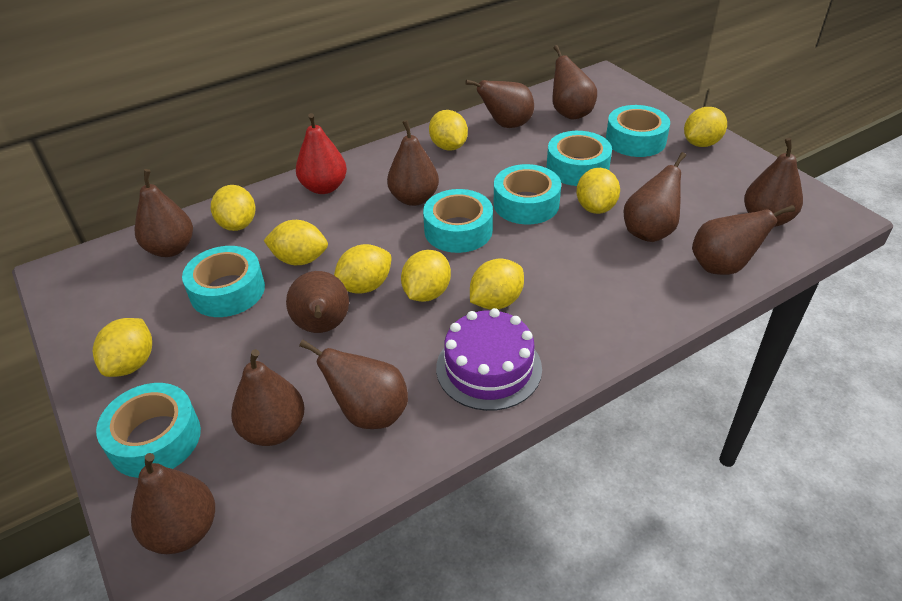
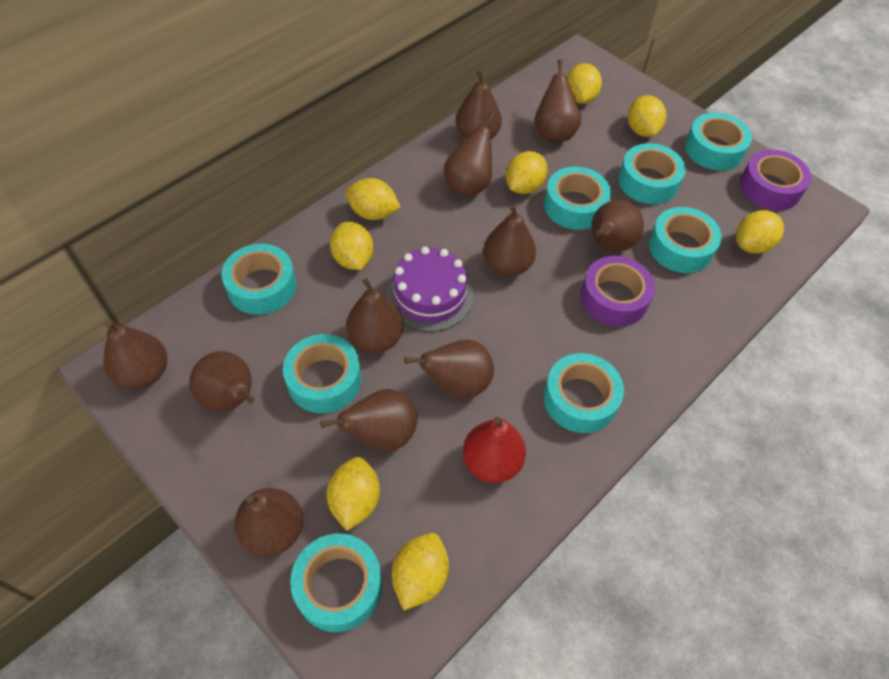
purple tape: none = 0 -> [580,256,655,327] [740,149,811,211] = 2
turquoise tape: [96,383,201,478] [182,246,265,317] [423,189,493,253] [494,164,561,224] [547,131,612,186] [606,105,670,157] = 6 -> [221,244,296,315] [283,334,361,413] [290,534,382,632] [543,353,624,433] [544,166,611,230] [618,143,686,204] [649,207,722,273] [685,112,752,171] = 8
yellow lemon: [93,318,152,377] [211,185,256,231] [263,220,328,265] [334,244,392,294] [401,250,451,302] [429,110,468,151] [470,259,524,310] [576,168,620,214] [684,107,727,147] = 9 -> [326,457,380,531] [330,222,373,270] [345,178,401,220] [392,533,449,610] [506,151,548,194] [567,63,602,104] [628,95,666,137] [736,210,784,254] = 8

